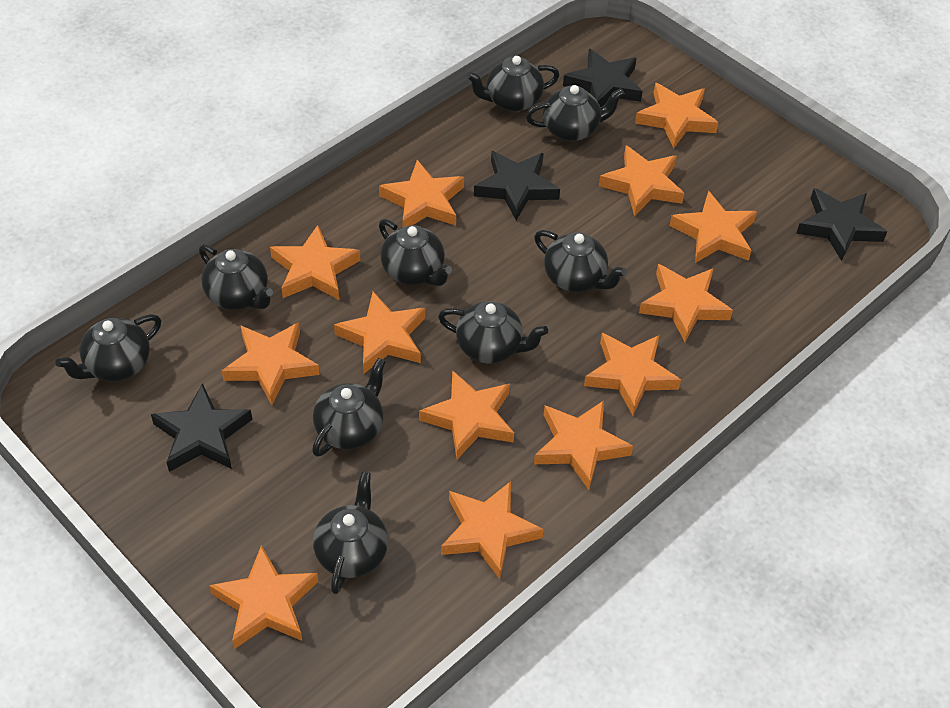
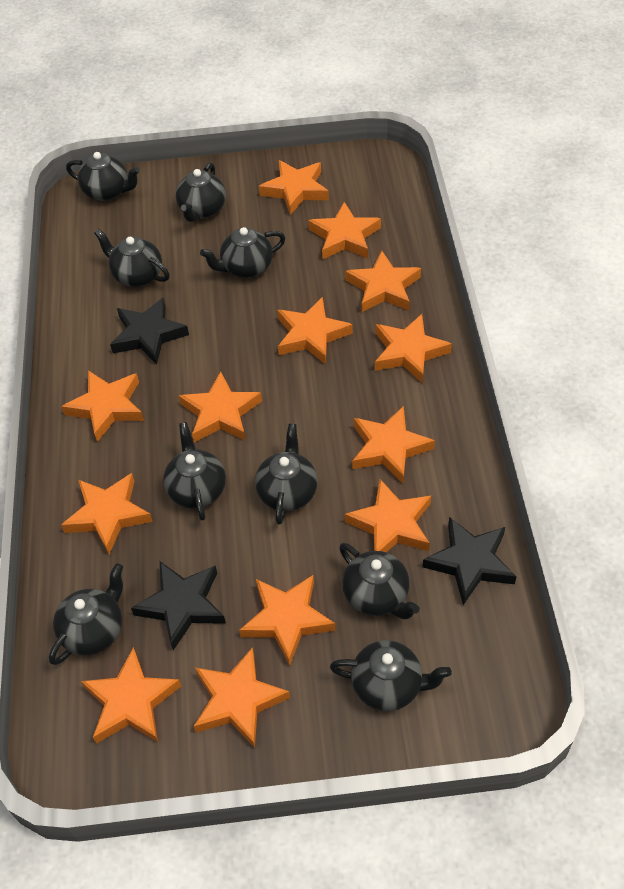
black star: [151,383,252,472] [474,151,560,220] [563,49,643,107] [796,188,887,261] = 4 -> [110,298,189,365] [131,561,226,650] [422,517,517,605] = 3

